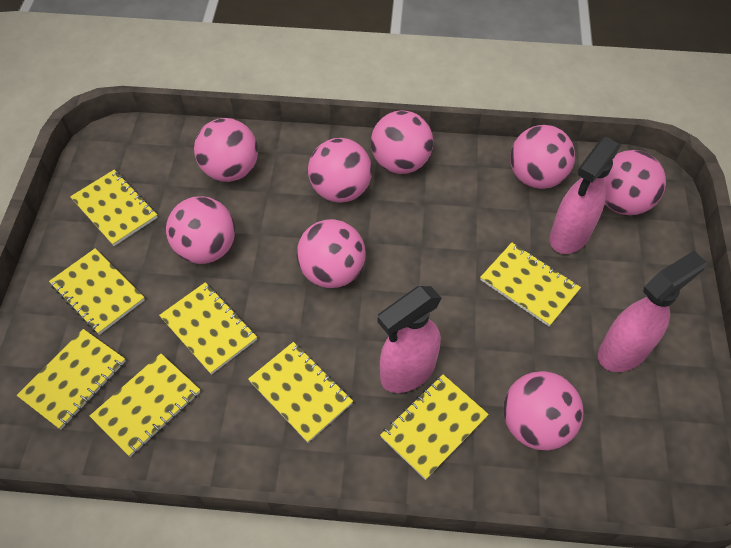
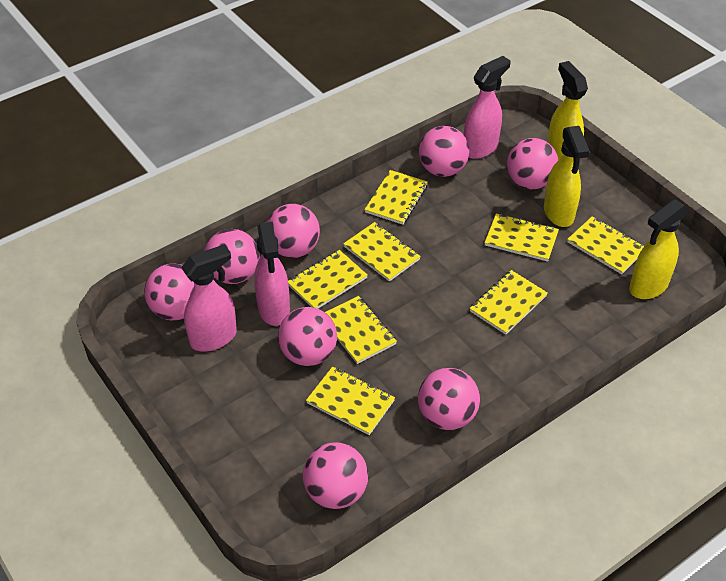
yellow spray bottle: none = 0 -> [544,126,590,227] [547,61,588,160] [629,199,689,299] = 3

